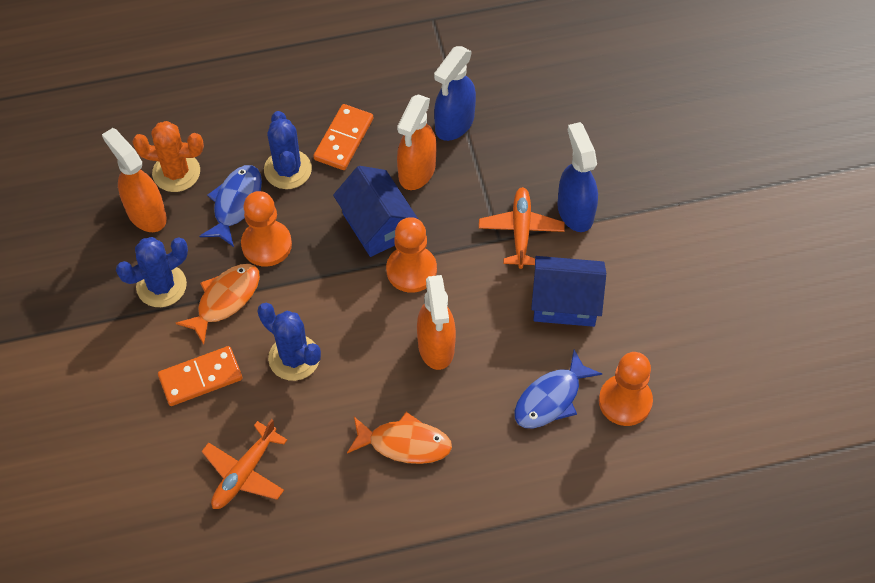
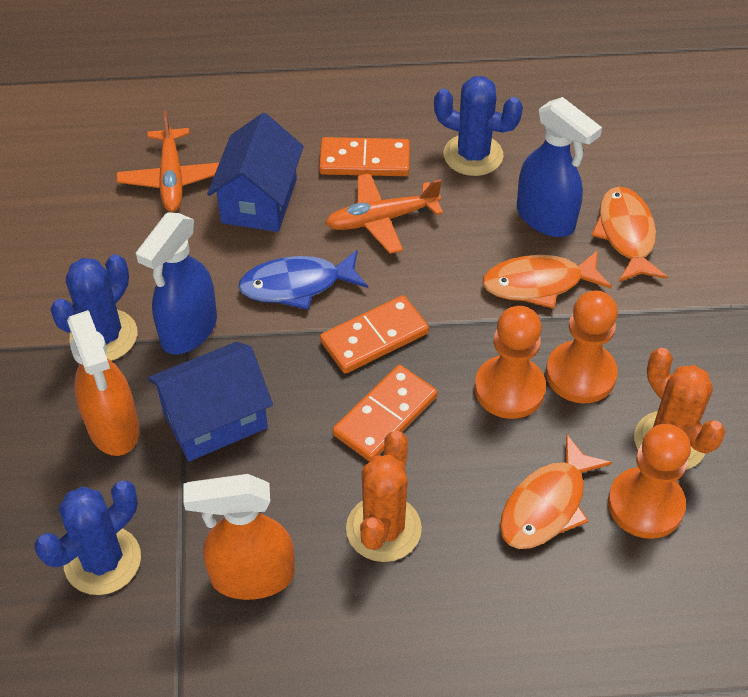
blue fish: [199,165,262,247] [514,350,602,428] = 2 -> [238,250,368,310] = 1
orange cactus: [133,121,204,192] = 1 -> [346,431,422,562] [634,348,726,470] = 2
orange domino: [158,346,242,406] [314,104,373,170] = 2 -> [319,137,410,176] [320,295,429,374] [333,365,437,461] = 3
orange fish: [176,264,260,345] [347,412,452,464] = 2 -> [483,250,612,309] [500,434,612,549] [591,187,667,282] = 3
orange spray bottle: [102,128,167,232] [397,94,436,190] [417,275,456,370] = 3 -> [67,310,139,456] [183,474,295,600] = 2

